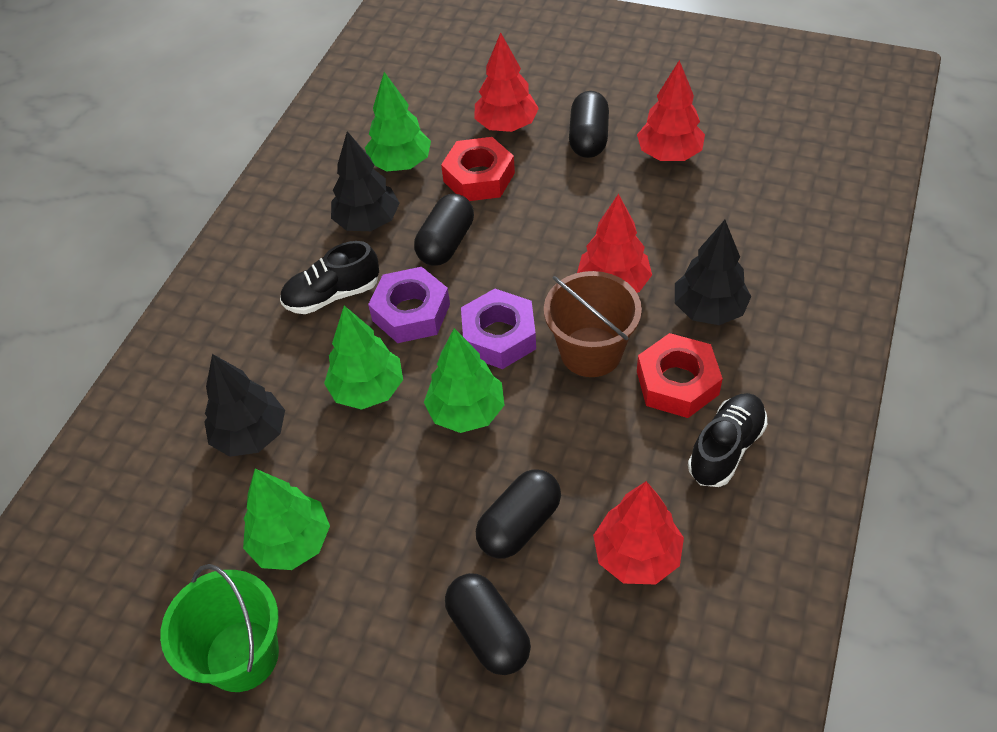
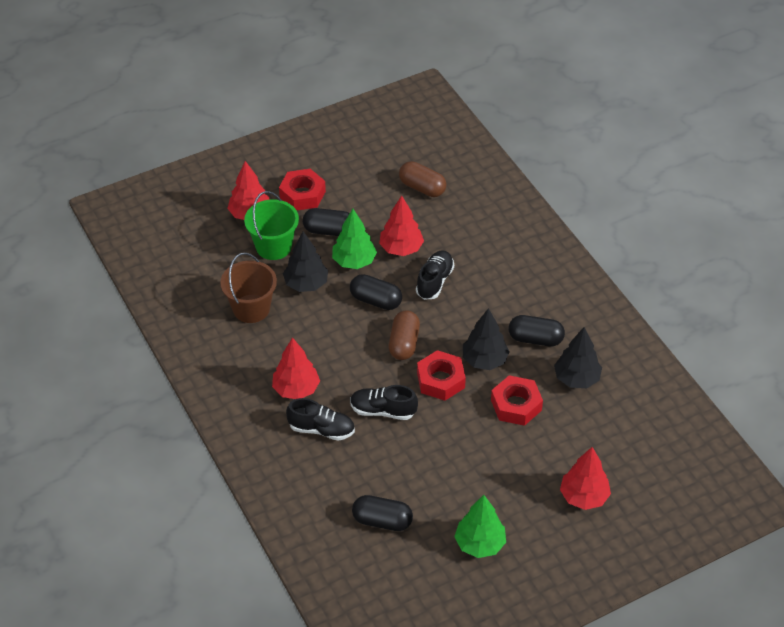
black shoe: [280,241,379,314] [688,393,767,487] = 2 -> [286,398,355,441] [350,385,418,420] [416,250,454,300] = 3
brown capsule: none = 0 -> [389,310,420,360] [399,161,447,197] = 2
green tree: [243,469,330,570] [324,306,403,410] [365,72,431,171] [424,328,505,433] = 4 -> [332,209,377,269] [454,495,506,558] = 2
purple nut: [368,267,450,343] [461,289,536,369] = 2 -> none = 0
red nut: [441,137,515,201] [637,333,723,418] = 2 -> [279,169,326,210] [417,350,466,401] [491,375,543,426] = 3

